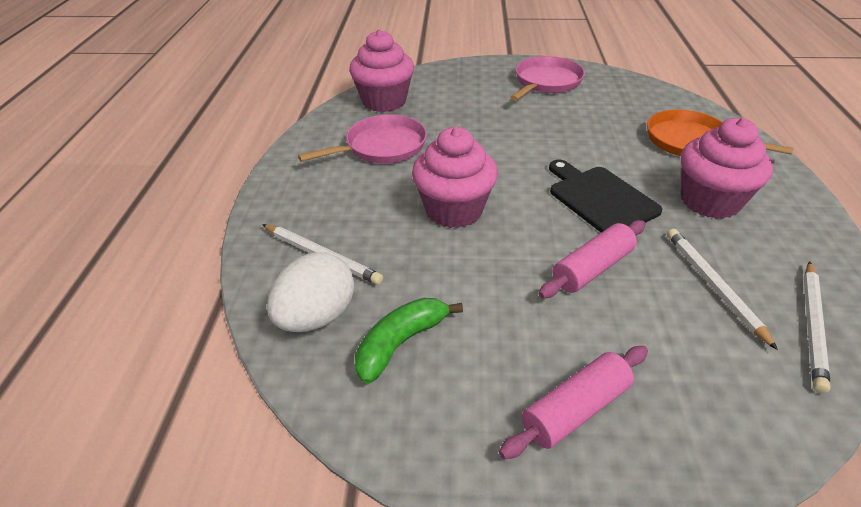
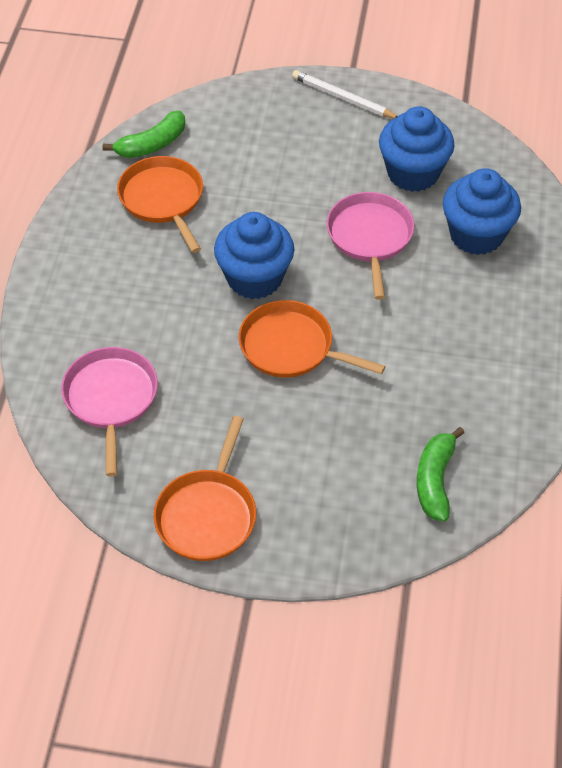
black cutting board: [549,159,662,232] = 1 -> none = 0
blue cupcake: none = 0 -> [214,212,294,299] [379,106,455,192] [443,168,521,255] = 3
green banana: [355,298,463,384] = 1 -> [103,111,185,158] [417,427,464,522] = 2
orange pan: [647,110,794,156] = 1 -> [117,156,203,253] [154,416,256,561] [239,300,385,378] = 3
pink cupcake: [349,30,414,112] [412,127,498,228] [681,117,773,219] = 3 -> none = 0
pink rolling pin: [499,346,648,459] [539,220,646,298] = 2 -> none = 0
white egg: [267,253,354,332] = 1 -> none = 0
white pencil: [262,224,383,285] [667,229,778,350] [804,261,831,393] = 3 -> [292,70,398,119] = 1

